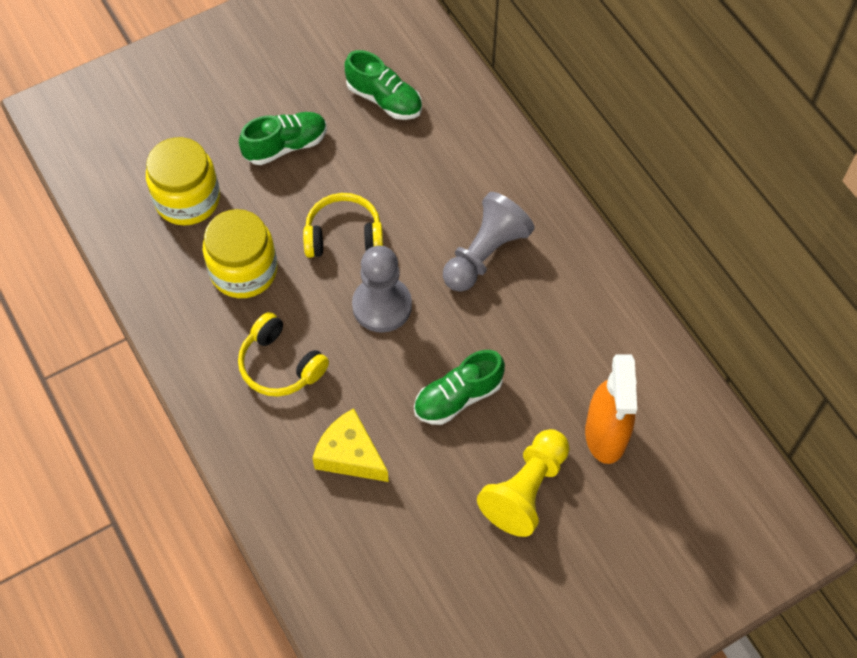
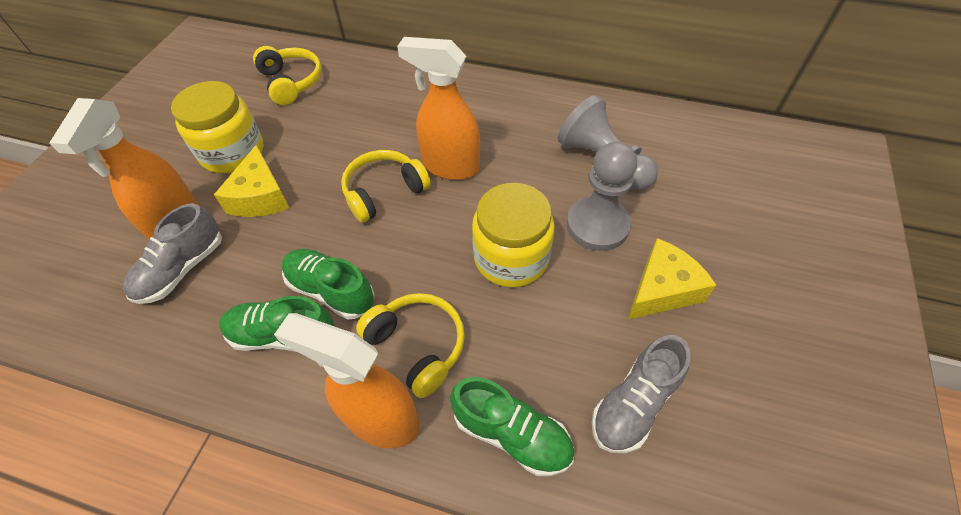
grey shoe: none = 0 -> [123,203,222,304] [592,335,691,453] = 2
orange spray bottle: [585,354,637,464] = 1 -> [49,98,198,240] [274,313,420,448] [397,37,480,180] = 3
yellow cheese: [312,408,389,482] = 1 -> [214,145,290,217] [627,238,716,320] = 2
yellow headphones: [238,312,329,397] [303,193,383,258] = 2 -> [253,46,322,105] [341,150,431,223] [356,293,465,398] = 3
yellow pawn: [477,429,569,537] = 1 -> none = 0

